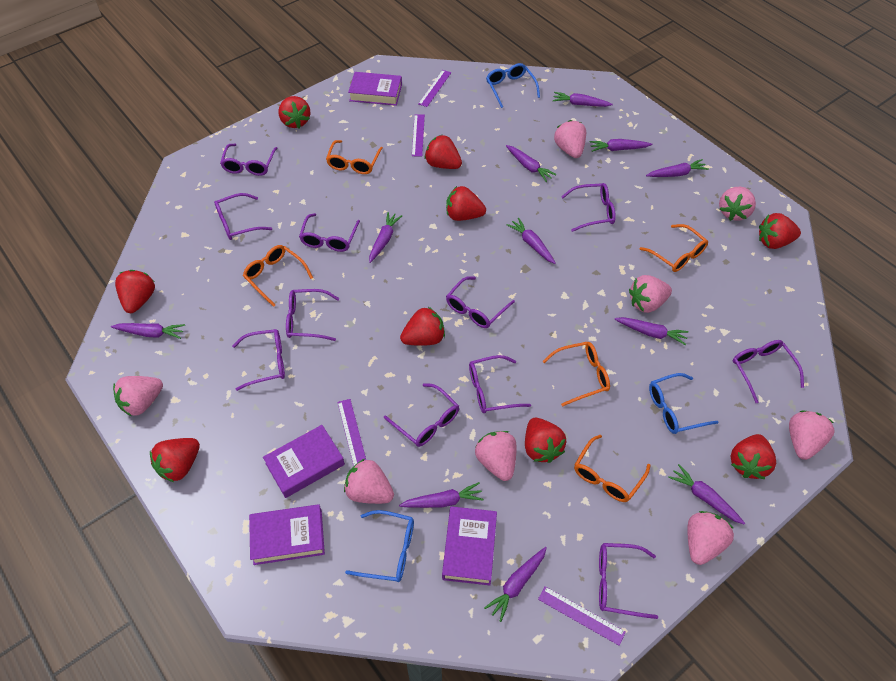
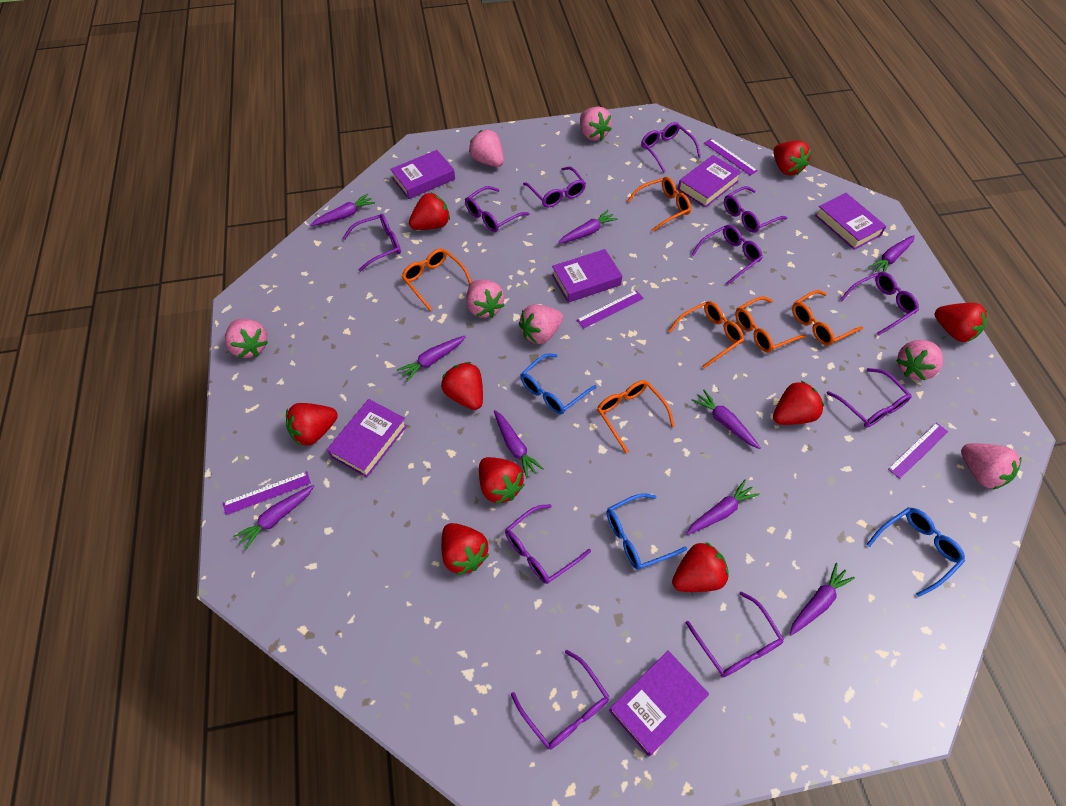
orange glasses: [243,245,313,307] [326,140,383,174] [542,342,610,407] [574,435,650,502] [640,224,708,272] = 5 -> [402,248,472,311] [597,380,675,453] [627,177,691,232] [668,301,744,368] [735,297,806,353] [792,290,863,346] = 6
pink strawberry: [113,376,163,416] [344,459,394,504] [475,431,516,481] [554,120,586,158] [629,275,672,313] [688,511,734,565] [719,187,756,221] [789,410,835,460] = 8 -> [225,319,268,358] [467,280,505,318] [469,130,504,167] [519,304,563,344] [580,107,612,141] [896,340,943,380] [961,443,1022,489] = 7
purple book: [249,504,325,565] [263,425,345,498] [348,72,402,106] [442,506,497,585] = 4 -> [327,399,407,477] [390,150,455,199] [552,249,622,303] [609,651,709,756] [678,155,741,208] [815,193,886,250] = 6
purple carrot: [111,323,185,339] [369,212,402,263] [399,482,484,508] [484,547,547,622] [506,145,557,182] [507,218,556,264] [553,92,613,107] [590,139,652,152] [614,317,689,345] [646,159,709,177] [668,464,745,525] = 11 -> [233,485,314,550] [310,194,375,226] [397,336,466,382] [494,410,544,478] [558,210,618,244] [686,480,759,535] [692,390,761,449] [789,563,855,636] [868,235,915,272] = 9

